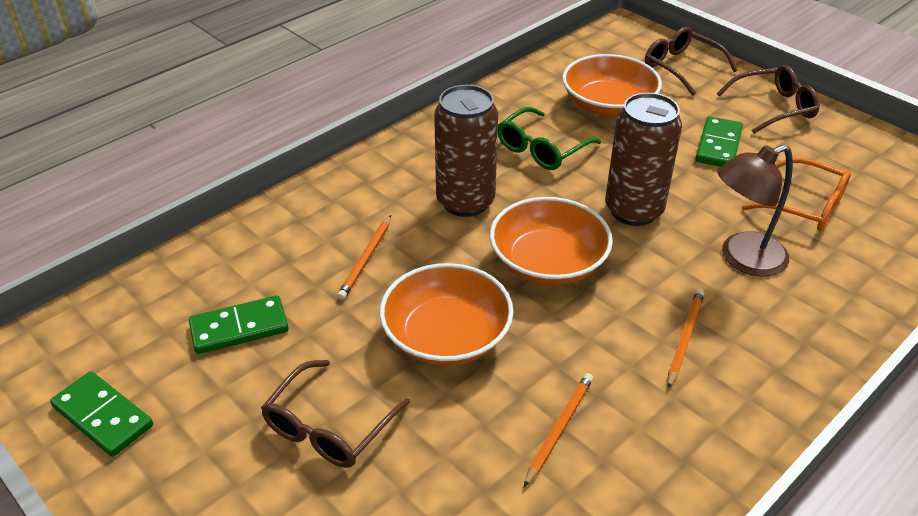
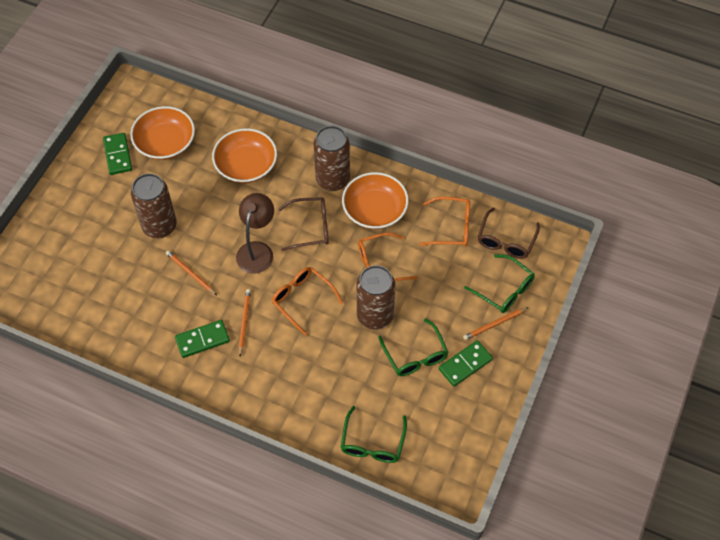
brown can: [434,85,498,217] [605,93,682,226] = 2 -> [131,173,177,238] [314,126,350,191] [357,265,395,330] = 3
brown glasses: [261,360,410,468] [645,27,738,96] [717,65,820,134] = 3 -> [278,197,328,251] [478,208,540,259] = 2
green glasses: [498,107,602,170] = 1 -> [341,406,407,463] [378,318,449,376] [464,254,535,313] = 3
orange glasses: [742,158,851,231] = 1 -> [271,267,343,336] [358,233,418,281] [419,197,470,247] = 3

